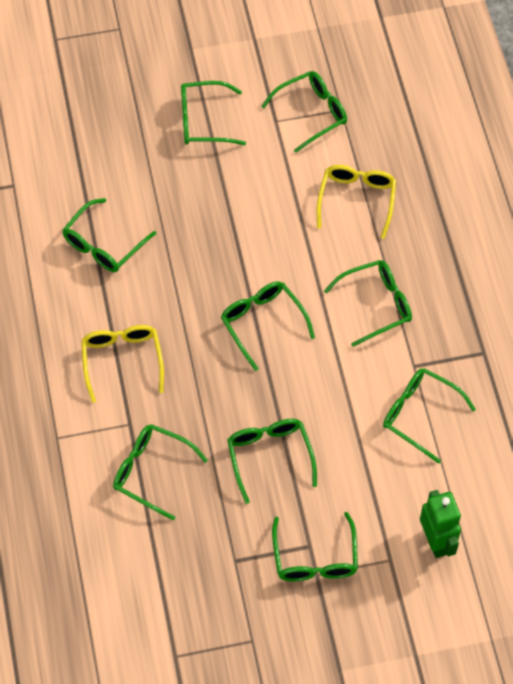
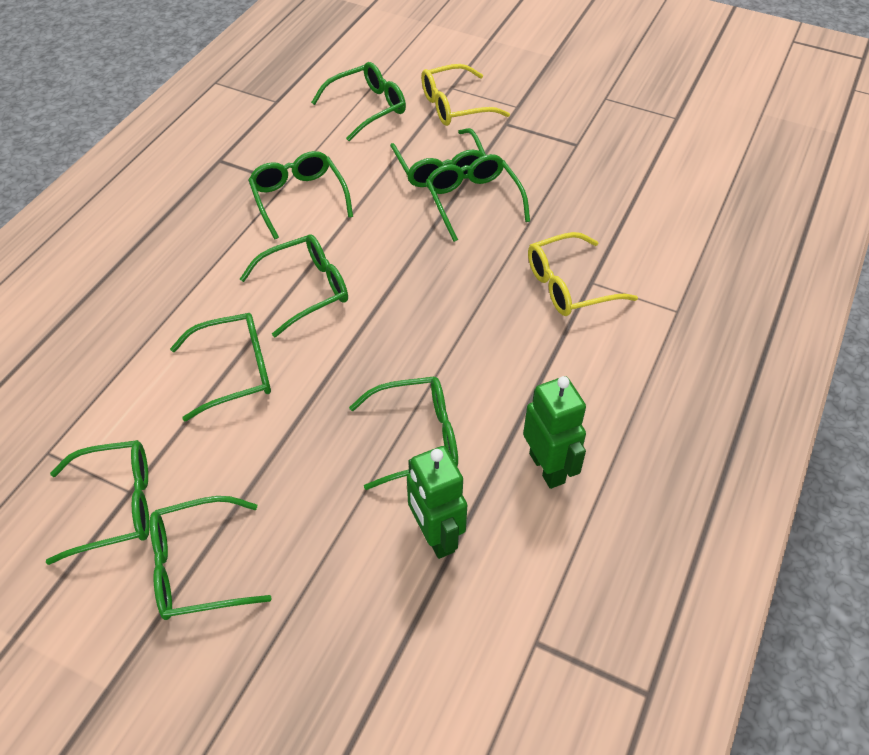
green robot: [420,490,461,558] = 1 -> [407,446,467,559] [523,376,586,489] = 2

